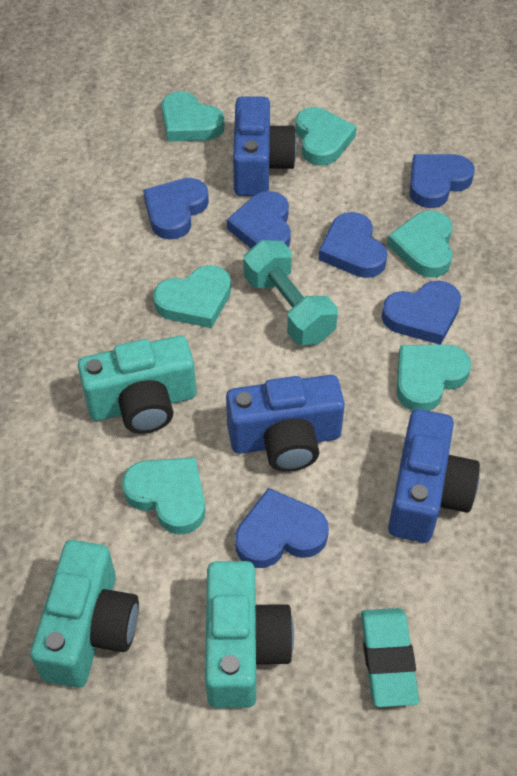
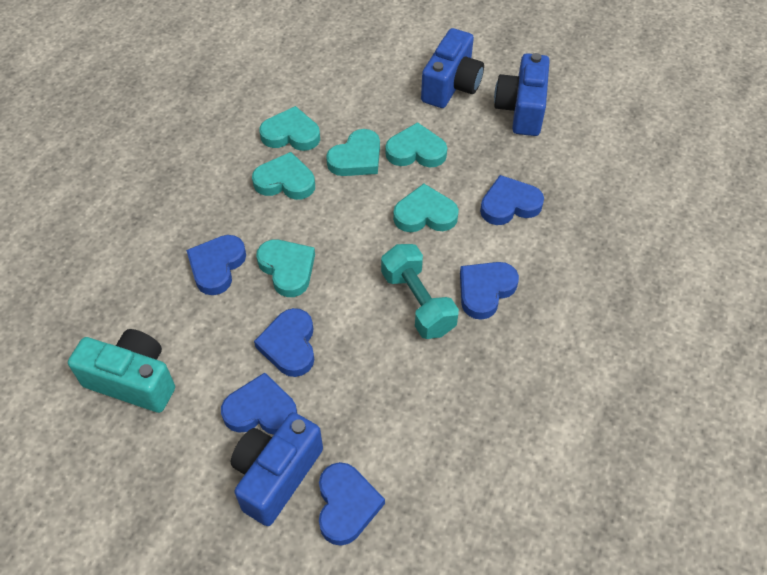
turquoise camera: [30,540,139,688] [78,336,196,434] [205,561,294,708] = 3 -> [68,329,175,413] = 1
turquoise eraser: [361,608,419,707] = 1 -> none = 0

